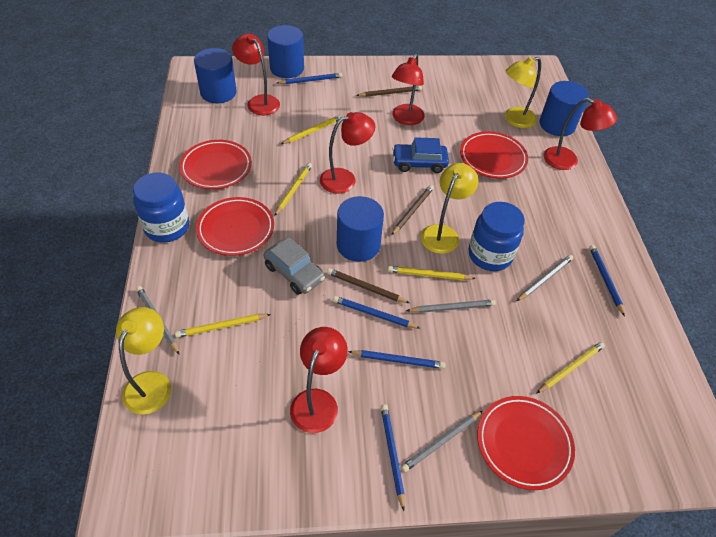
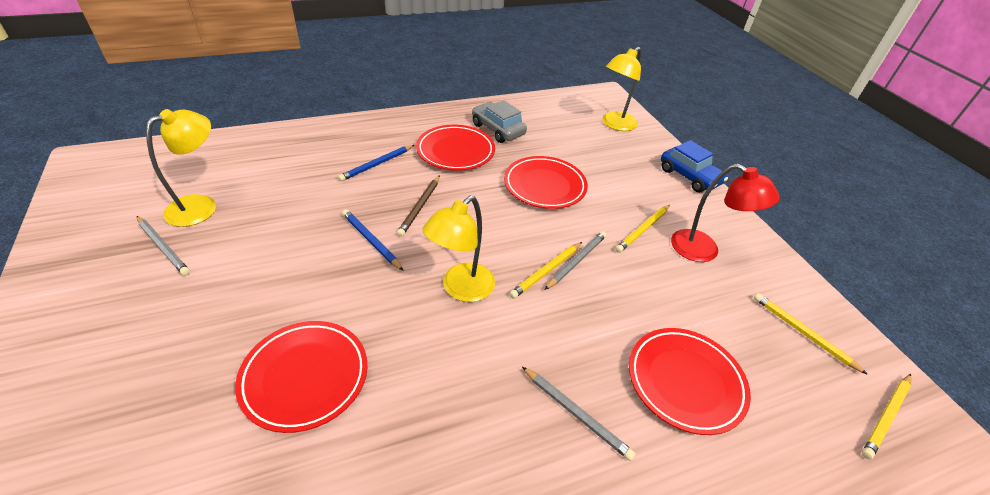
blue cylinder: [194,48,236,103] [267,25,304,78] [337,196,384,262] [540,81,589,136] = 4 -> none = 0
blue jar: [133,173,189,243] [469,202,525,271] = 2 -> none = 0
blue pencil: [277,73,343,84] [333,296,421,329] [348,350,445,369] [381,404,405,511] [589,245,625,316] = 5 -> [338,145,414,181] [342,209,404,271] = 2
brown pencil: [327,268,409,303] [356,86,422,97] [391,185,434,235] = 3 -> [397,175,440,237] = 1
grey pencil: [136,286,180,355] [401,411,483,472] [406,299,496,313] [517,255,573,301] = 4 -> [137,216,190,276] [522,367,636,461] [545,231,607,290] = 3
red lamp: [232,34,280,115] [290,327,348,433] [320,112,375,193] [392,54,425,125] [544,98,617,170] = 5 -> [671,164,780,262] = 1
yellow pencil: [175,314,271,338] [274,163,312,216] [281,115,341,144] [388,266,476,280] [537,342,605,393] = 5 -> [509,242,582,299] [615,205,670,253] [754,293,868,375] [862,374,912,459] = 4

